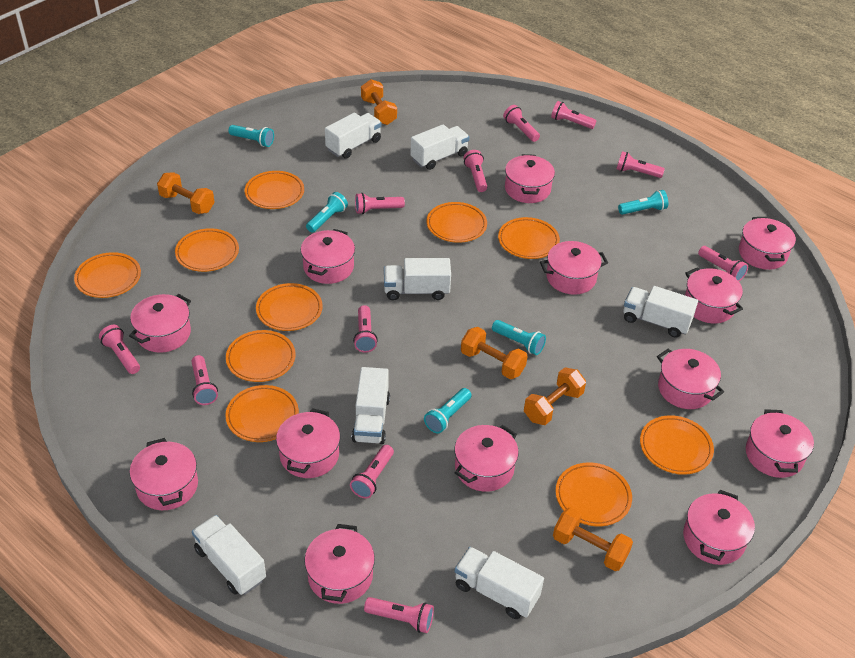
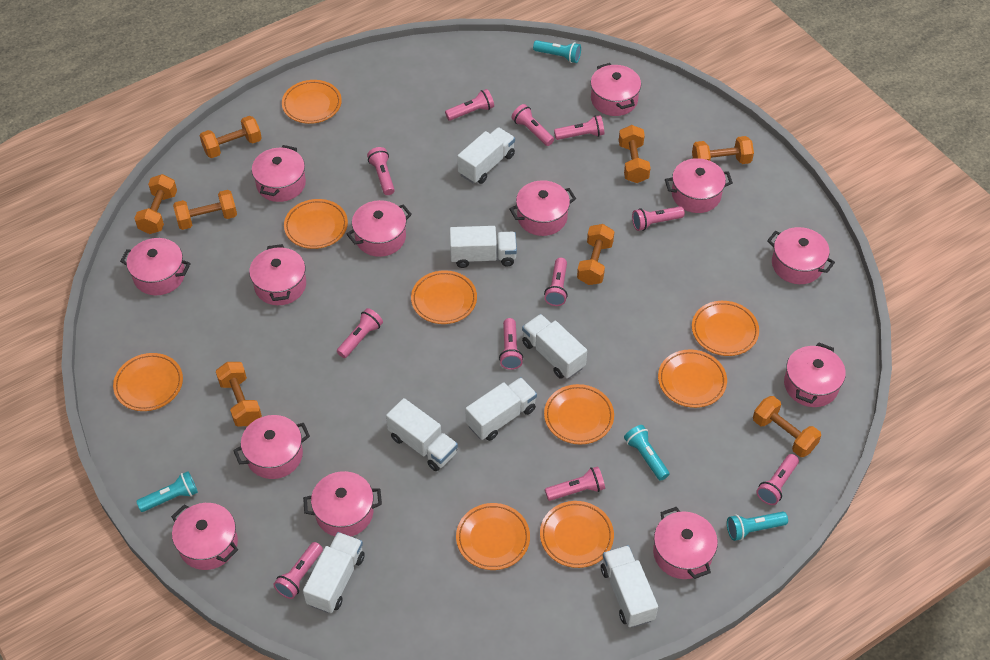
orange dumbbell: [157,172,215,214] [361,79,397,125] [461,327,527,379] [524,367,586,425] [553,507,633,571] = 5 -> [134,174,177,234] [173,190,237,230] [200,116,262,158] [216,362,262,427] [577,224,615,285] [619,125,651,183] [692,136,754,164] [753,396,821,457] = 8
orange plate: [74,252,141,298] [175,228,239,272] [225,385,299,442] [226,330,295,382] [244,171,304,209] [256,283,323,331] [427,202,487,243] [498,217,560,259] [556,463,632,526] [640,415,714,475] = 10 -> [113,353,183,411] [282,80,342,124] [284,199,348,249] [411,270,477,324] [456,503,530,570] [540,501,614,568] [544,384,614,445] [658,350,727,408] [692,301,759,356] = 9
turquoise flashlight: [228,125,274,147] [306,192,348,233] [424,388,471,434] [492,320,546,355] [618,190,668,215] = 5 -> [136,471,198,512] [533,40,581,63] [624,425,670,481] [727,512,788,541] = 4

